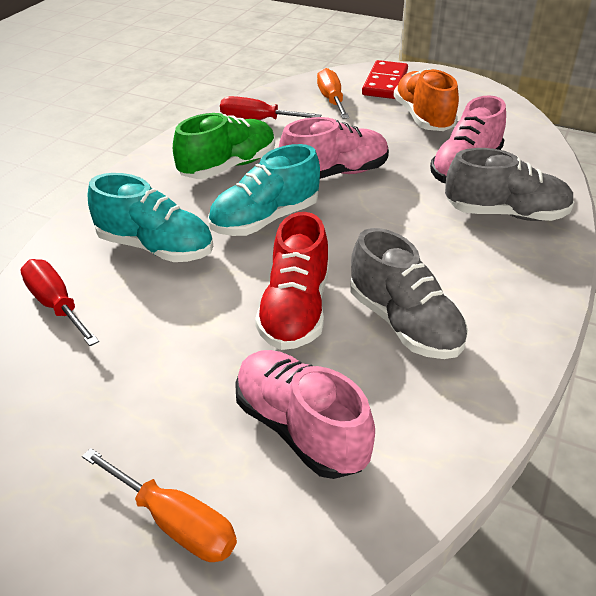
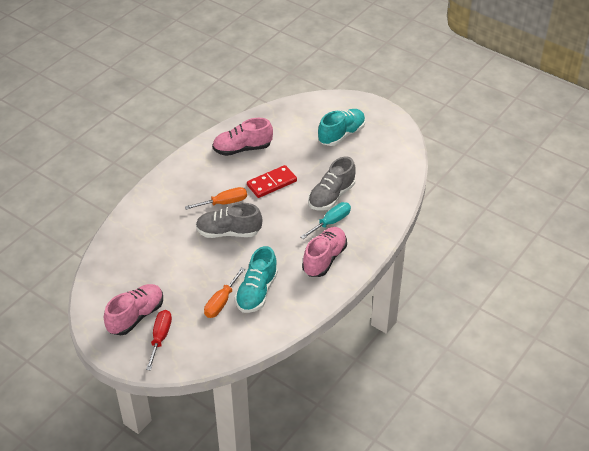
green shoe: [173,113,275,179] = 1 -> none = 0
orange shoe: [393,69,459,131] = 1 -> none = 0
red screwdriver: [20,259,99,346] [220,96,321,120] = 2 -> [146,310,172,371] = 1
red shoe: [255,212,329,350] = 1 -> none = 0
turquoise screwdriver: none = 0 -> [300,202,351,239] = 1

